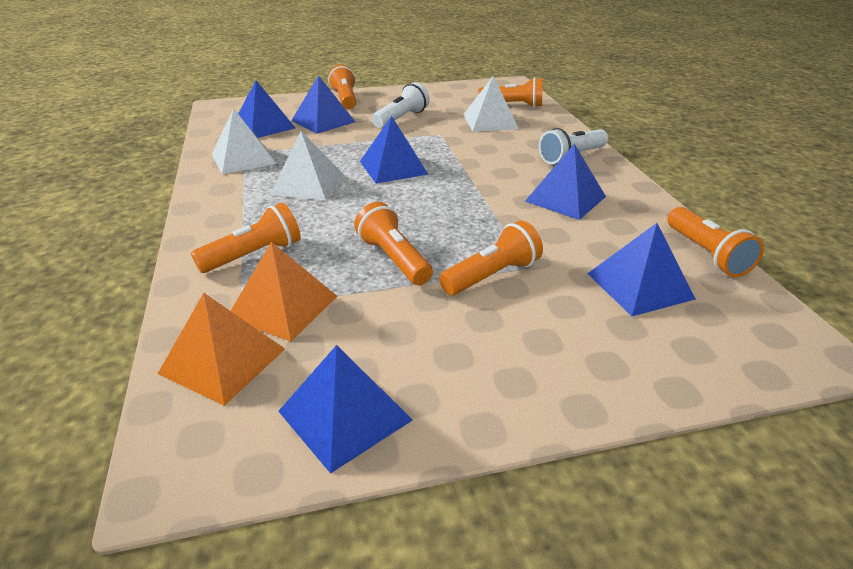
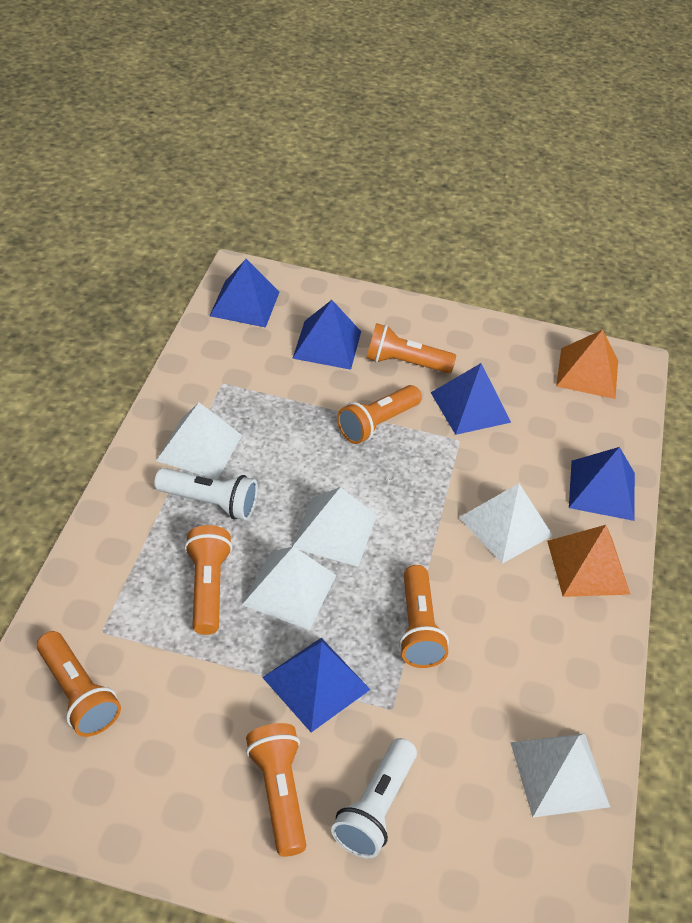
blue pyramid: [238,80,295,138] [278,345,413,474] [291,75,355,134] [360,116,428,184] [525,144,606,220] [587,223,696,316] = 6 -> [210,259,279,328] [262,638,371,732] [292,300,361,370] [430,363,511,435] [569,447,635,521] = 5
white pyramid: [212,108,276,174] [270,131,344,200] [463,76,519,132] = 3 -> [156,403,242,480] [242,546,336,630] [292,487,377,567] [459,483,553,564] [510,733,610,818] = 5

